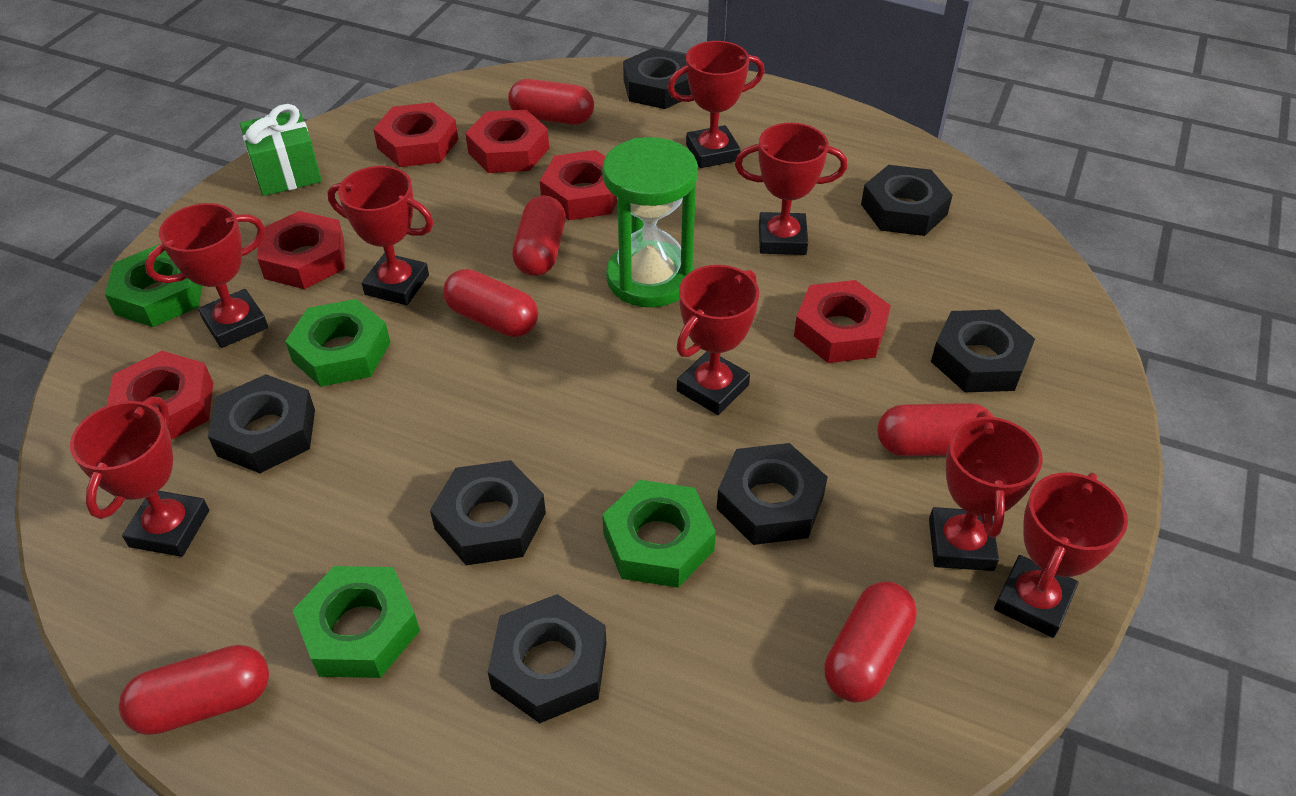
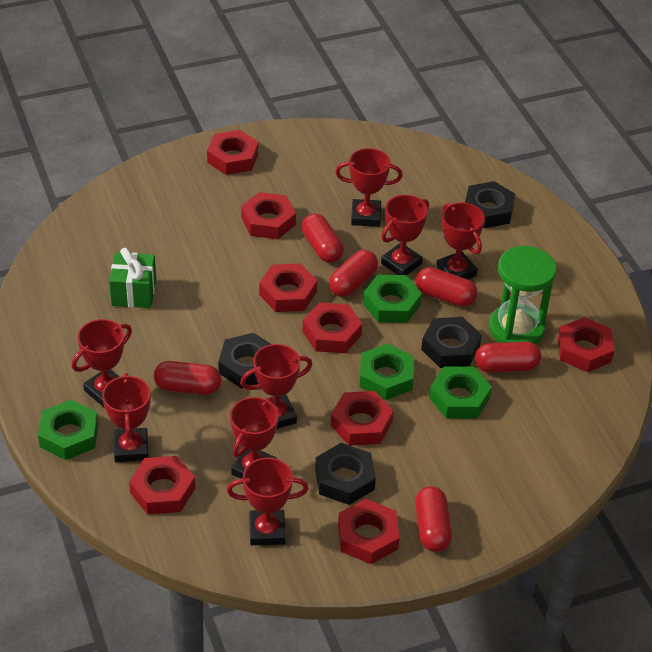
black nut: [208,374,315,473] [430,460,546,565] [488,594,607,723] [623,48,692,109] [717,443,828,545] [861,165,953,236] [931,310,1035,392] = 7 -> [218,333,271,389] [315,443,376,505] [421,317,482,368] [465,181,515,228] = 4
red nut: [107,351,213,440] [257,211,345,289] [373,102,458,167] [465,110,549,173] [540,150,618,220] [794,280,891,363] = 6 -> [129,456,195,515] [207,130,259,175] [241,192,296,239] [259,263,317,312] [303,302,362,353] [331,391,394,446] [338,499,399,564] [558,317,614,372] = 8

